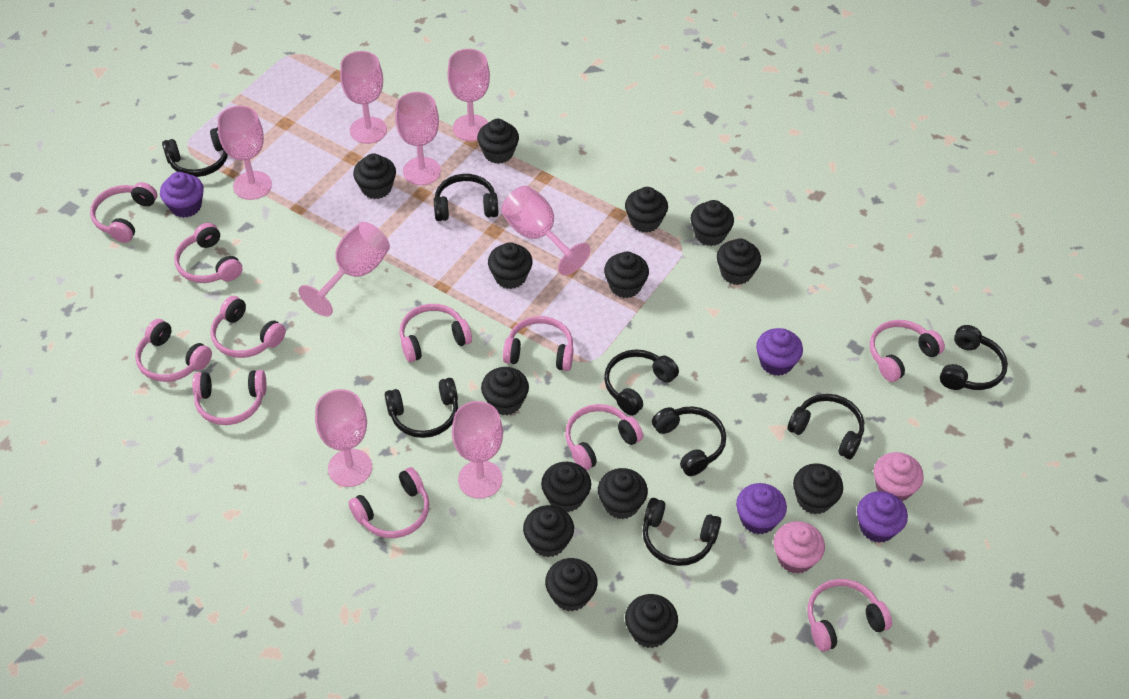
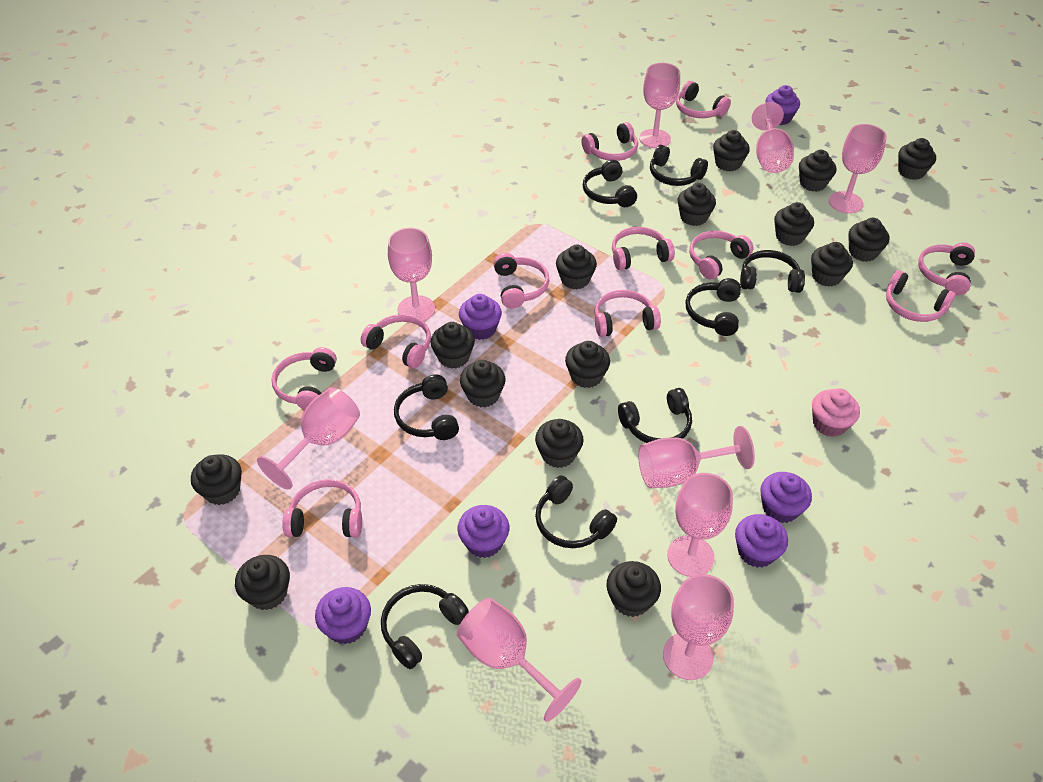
black cupcake: [353,153,396,199] [477,119,519,164] [481,367,529,415] [488,242,533,289] [523,505,574,557] [541,462,591,513] [545,558,598,612] [598,468,648,519] [604,252,649,298] [625,187,668,233] [625,594,678,648] [691,200,734,246] [717,239,761,285] [793,463,843,514] = 14 -> [191,454,242,505] [235,555,290,610] [431,322,475,369] [460,360,506,407] [535,419,584,468] [556,245,597,289] [565,341,610,388] [606,561,661,617] [677,183,716,226] [713,130,750,171] [774,202,814,246] [799,150,836,192] [811,242,853,287] [848,218,889,262] [898,138,936,180] = 15
pink cupcake: [774,521,825,574] [874,452,924,501] = 2 -> [812,388,860,437] = 1
pink goblet: [218,106,272,200] [298,222,390,317] [315,389,372,487] [340,51,387,144] [395,92,441,185] [447,49,490,141] [452,401,503,499] [501,186,591,275] = 8 -> [257,387,360,490] [388,228,435,322] [457,598,582,722] [638,426,755,488] [639,63,680,148] [663,574,734,680] [667,473,733,577] [752,102,794,173] [829,124,887,214] = 9
purple cupcake: [160,172,204,218] [736,483,787,534] [756,328,803,376] [857,491,908,543] = 4 -> [315,587,371,644] [458,505,510,558] [459,294,502,340] [735,514,788,568] [760,472,812,523] [766,85,800,125] = 6

